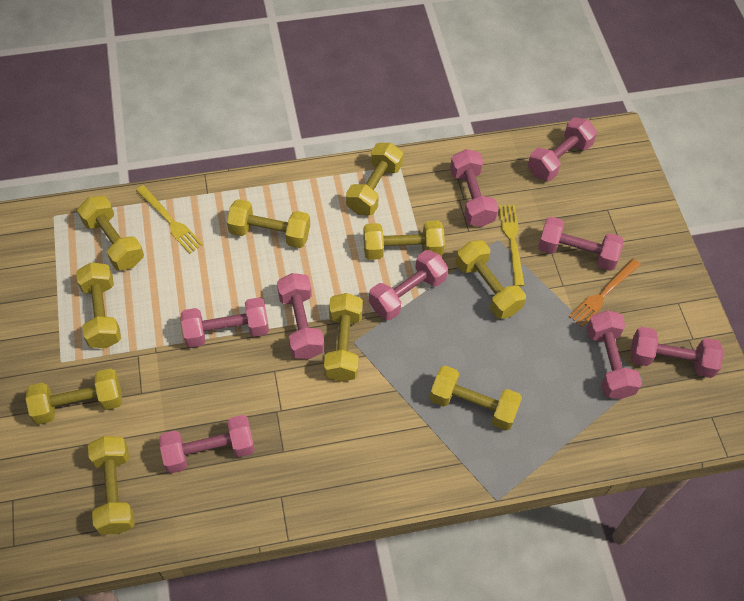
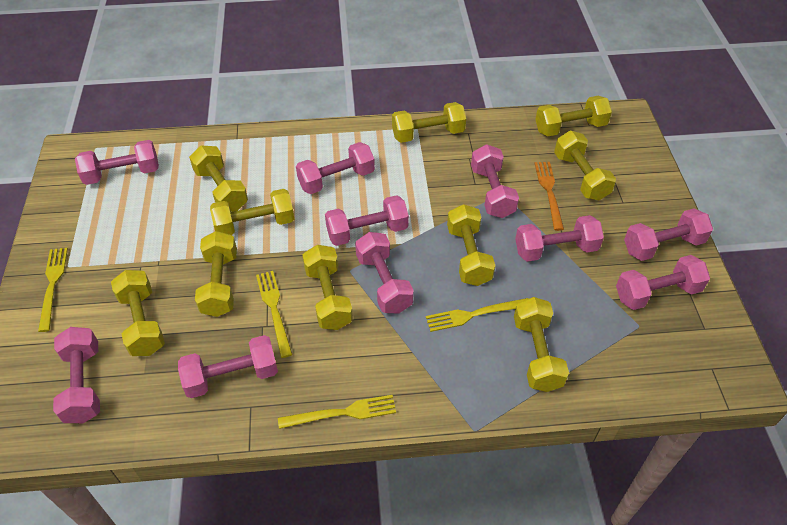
pink dumbbell: [159,415,255,473] [181,297,269,348] [277,273,324,359] [369,250,448,320] [450,149,499,227] [528,117,597,181] [538,217,623,271] [586,310,642,399] [630,327,724,378] = 9 -> [53,327,100,423] [75,140,159,185] [178,335,278,398] [296,142,375,194] [325,195,409,246] [355,232,414,313] [471,144,519,218] [515,215,604,262] [616,255,710,310] [624,209,713,261] = 10
yellow fork: [136,185,203,254] [499,205,525,286] = 2 -> [38,248,68,332] [256,271,293,358] [278,395,396,429] [426,298,528,332] = 4

